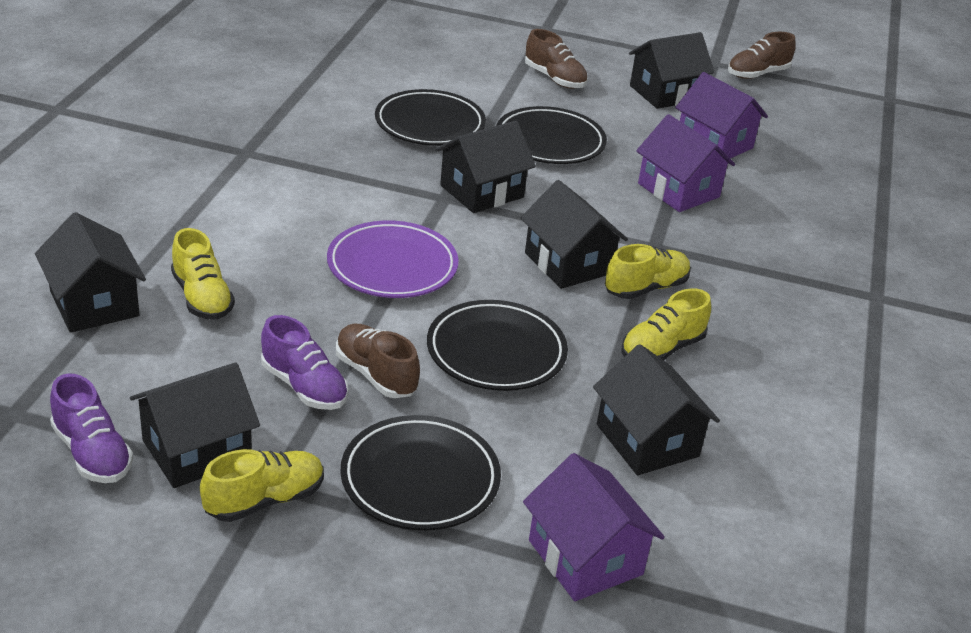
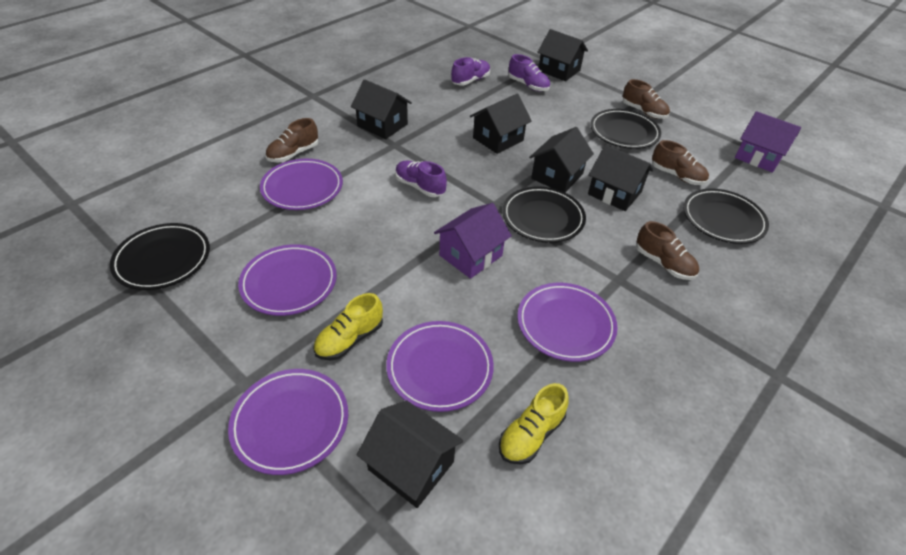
brown shoe: [336,324,420,398] [525,29,588,89] [728,32,796,79] = 3 -> [265,118,318,163] [623,79,670,119] [636,221,699,280] [652,140,709,185] = 4
purple house: [523,453,665,601] [636,114,735,212] [675,72,768,158] = 3 -> [434,203,512,279] [735,111,801,173] = 2
purple plate: [327,221,459,298] = 1 -> [228,369,348,475] [238,244,337,316] [260,159,343,210] [386,321,494,412] [517,283,618,362] = 5
purple shoe: [50,373,133,483] [261,315,349,410] = 2 -> [395,161,447,197] [451,57,490,86] [509,54,550,91] = 3
yellow shoe: [171,228,235,320] [200,449,324,522] [605,244,691,299] [621,289,711,360] = 4 -> [313,293,383,360] [499,383,569,465] = 2

